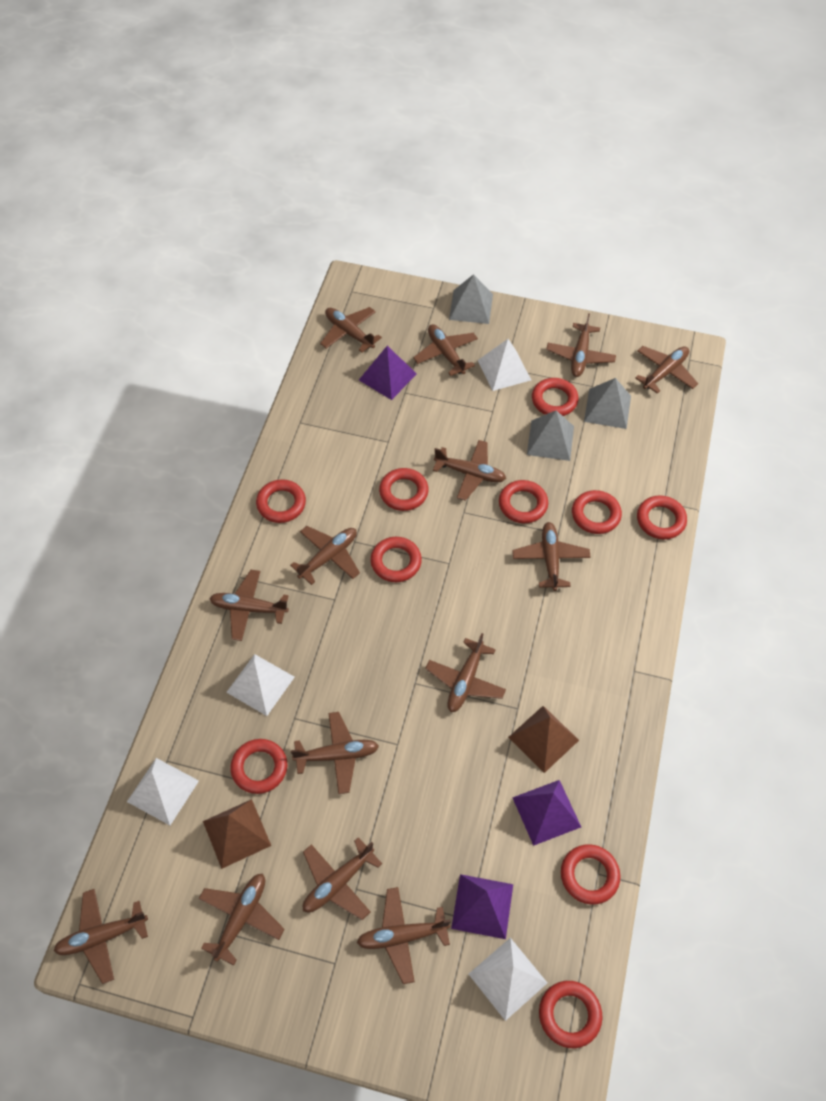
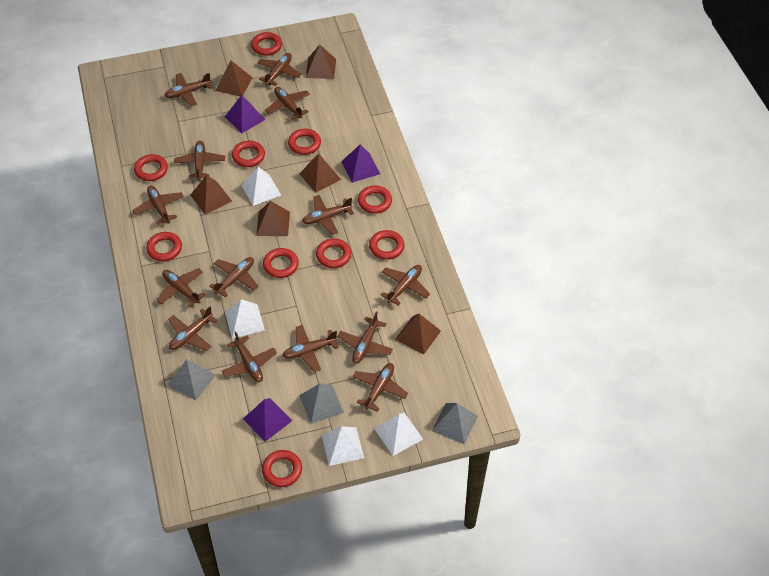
brown pyramid: [203,799,271,869] [508,706,579,773] = 2 -> [190,175,232,215] [215,60,253,96] [256,201,290,236] [299,153,341,193] [306,44,336,79] [395,314,441,355] = 6

